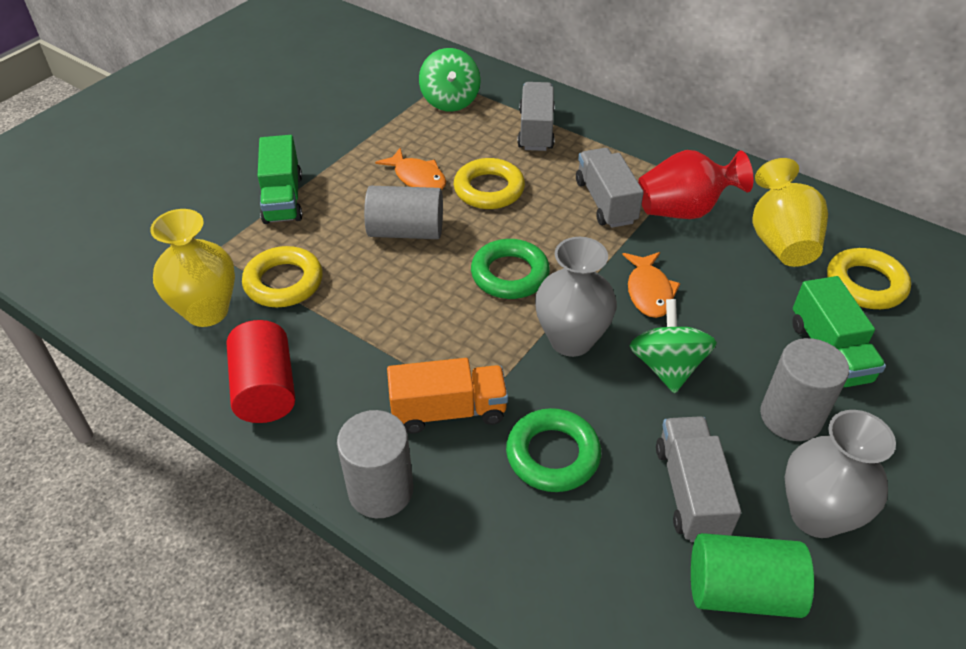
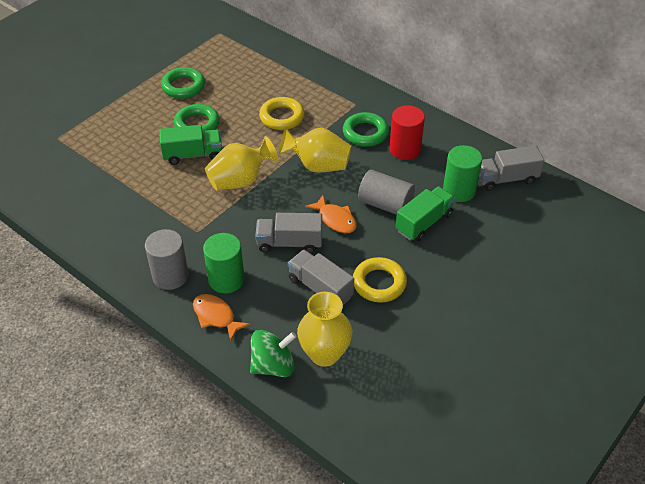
green cylinder: [691,533,814,618] = 1 -> [203,233,245,293] [443,145,482,202] = 2
green ring: [471,239,550,299] [506,408,601,492] = 2 -> [161,67,205,99] [174,104,220,137] [343,112,389,147] = 3
green spinning top: [419,48,480,112] [629,299,717,393] = 2 -> [250,330,297,377] = 1
grey cylinder: [337,410,413,518] [364,186,443,239] [760,338,849,441] = 3 -> [145,229,189,290] [358,170,415,215] = 2
grey vase: [535,237,617,357] [785,410,896,538] = 2 -> none = 0
orange truck: [387,358,508,434] = 1 -> none = 0
red vase: [638,150,754,219] = 1 -> none = 0
yellow ring: [242,246,323,307] [454,158,525,209] [827,248,911,309] = 3 -> [259,97,305,130] [353,257,407,302] = 2
yellow vase: [150,209,235,327] [752,158,828,267] = 2 -> [205,136,278,190] [279,128,351,173] [297,292,352,367] = 3

